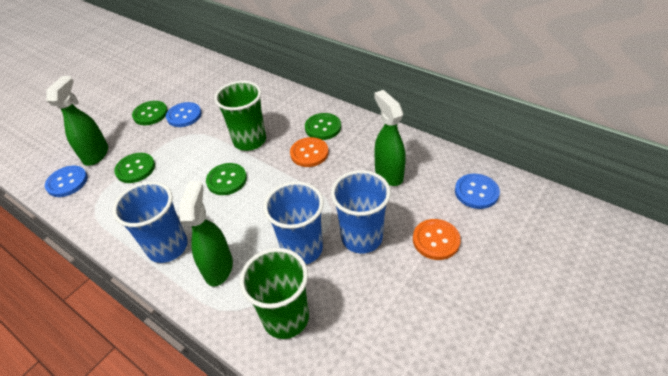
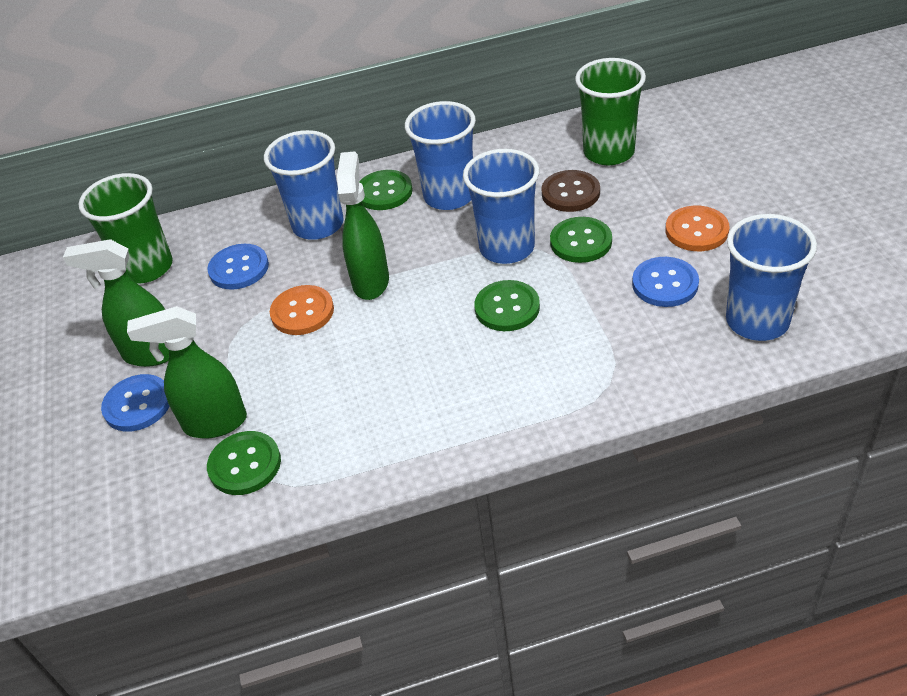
blue cup: [112,181,188,263] [263,181,324,264] [331,170,391,254] = 3 -> [264,130,344,240] [405,101,476,210] [463,149,539,264] [726,214,817,341] = 4
brown button: none = 0 -> [541,170,600,212] = 1

